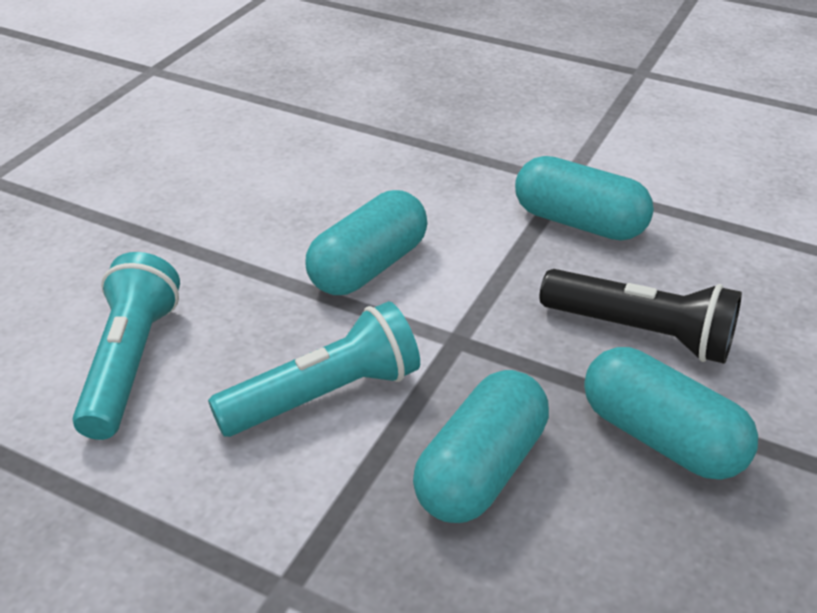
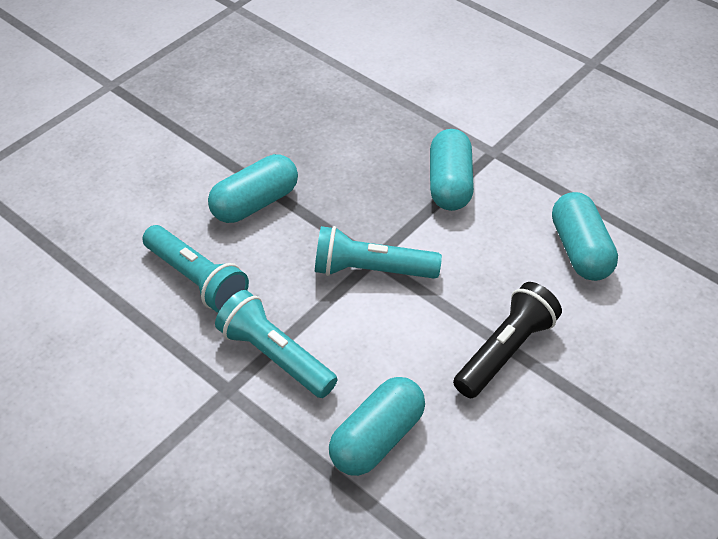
turquoise flashlight: [72,252,180,440] [208,301,420,437] = 2 -> [142,225,249,313] [215,290,338,398] [315,226,442,279] = 3

